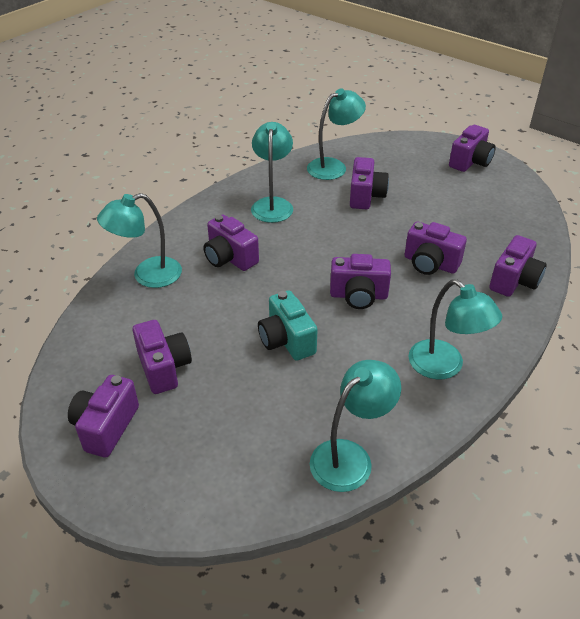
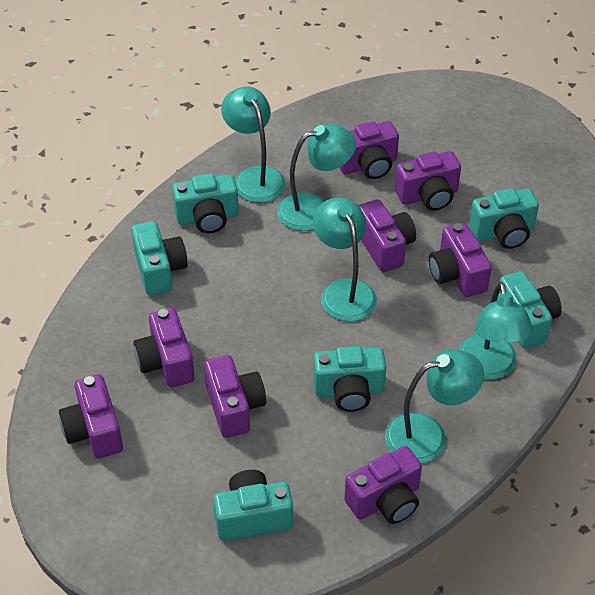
turquoise camera: [258,290,318,361] = 1 -> [131,221,188,295] [172,174,239,233] [213,470,293,541] [313,346,386,412] [469,188,539,249] [497,271,561,349] = 6

